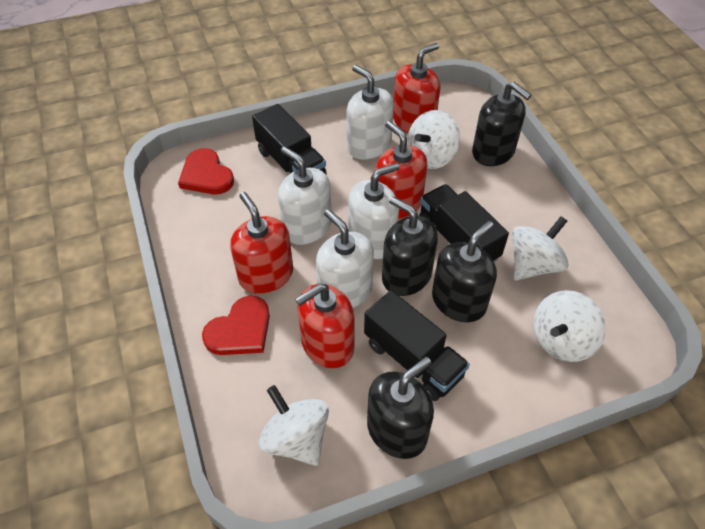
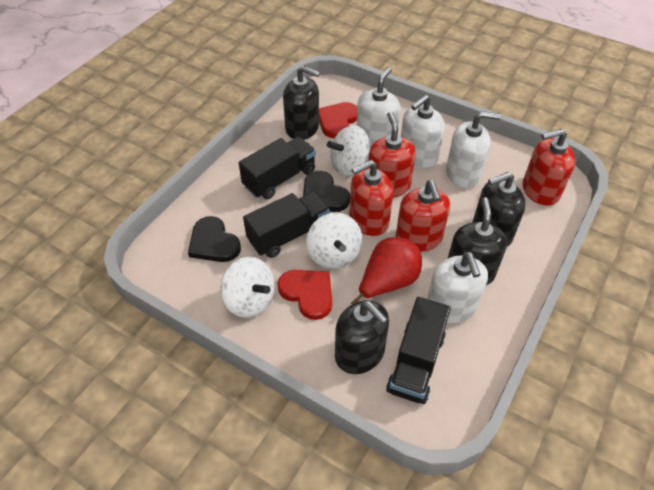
black heart: none = 0 -> [188,216,241,262] [303,171,350,212] = 2
red pear: none = 0 -> [351,237,422,304] = 1
white spinning top: [259,385,329,466] [408,110,460,169] [512,216,569,280] [534,290,606,362] = 4 -> [221,257,275,318] [306,213,362,269] [327,125,370,176] = 3

